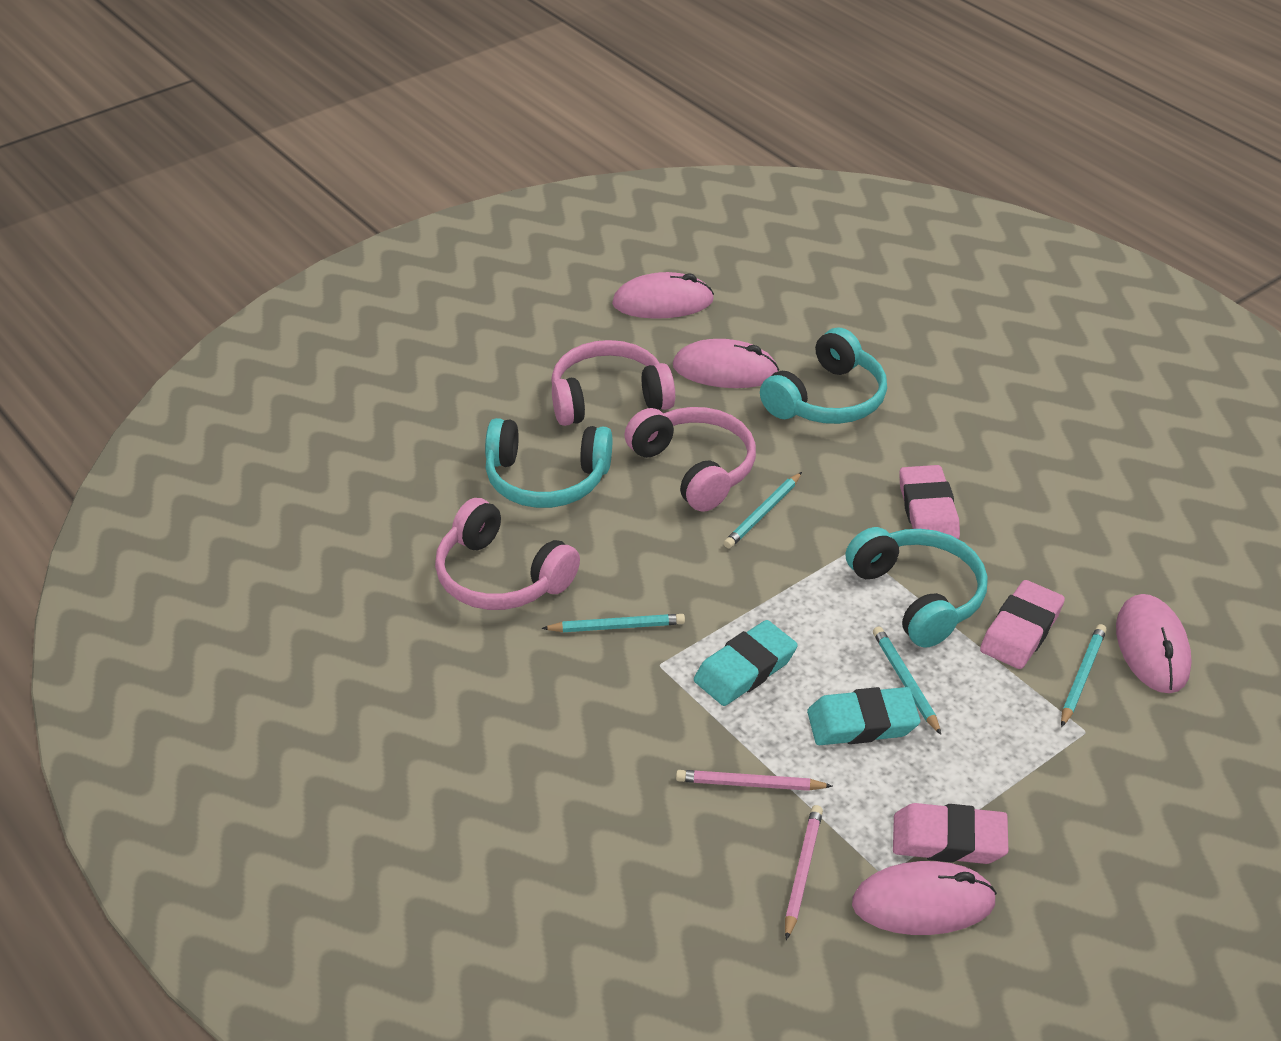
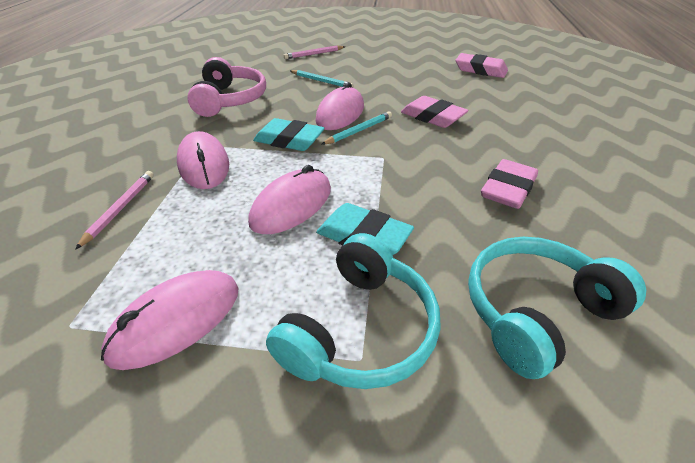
pink headphones: [435,498,580,610] [551,340,675,426] [625,407,756,512] = 3 -> [187,57,266,117] = 1
turquoise headphones: [485,418,612,508] [760,328,887,424] [845,527,987,648] = 3 -> [266,233,440,389] [468,237,646,379] = 2
turquoise pencil: [541,614,685,632] [724,472,802,549] [873,626,941,735] [1061,624,1107,727] = 4 -> [290,70,353,87] [321,111,392,145] = 2

